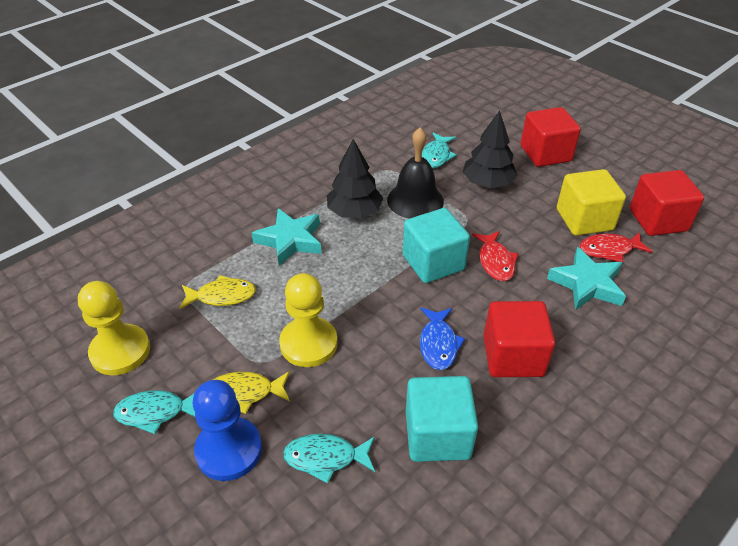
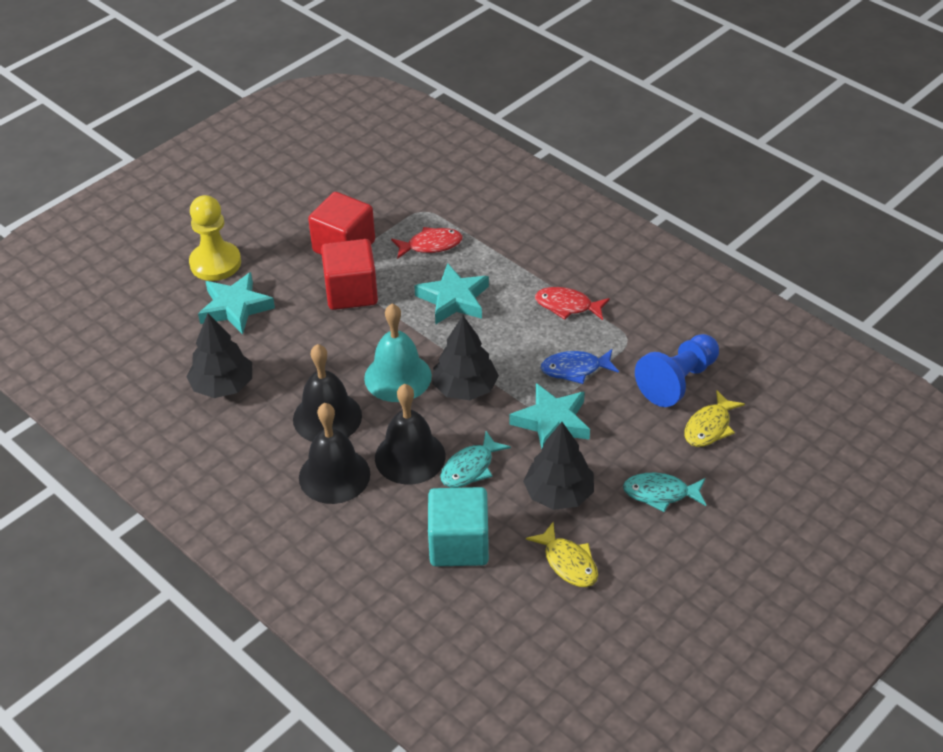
black bell: [387,127,444,219] = 1 -> [293,344,362,442] [299,403,370,504] [375,384,445,485] = 3
black tree: [327,139,383,218] [463,111,518,188] = 2 -> [186,313,252,398] [432,316,499,400] [523,422,594,510] = 3
red cube: [483,301,555,377] [521,107,581,167] [630,170,704,236] = 3 -> [308,192,375,255] [321,239,378,310] = 2
turquoise bell: none = 0 -> [364,304,432,402] = 1
turquoise cube: [403,208,470,283] [406,376,478,462] = 2 -> [428,487,489,566] = 1
turquoise fish: [113,390,195,434] [283,434,375,483] [422,132,457,168] = 3 -> [440,431,511,488] [623,473,706,512] = 2
turquoise star: [252,208,322,266] [547,247,626,310] = 2 -> [198,272,275,335] [414,263,489,325] [510,383,590,449] = 3
yellow cube: [557,169,626,236] = 1 -> none = 0
yellow pawn: [78,281,150,375] [279,273,338,367] = 2 -> [189,195,241,281] = 1

